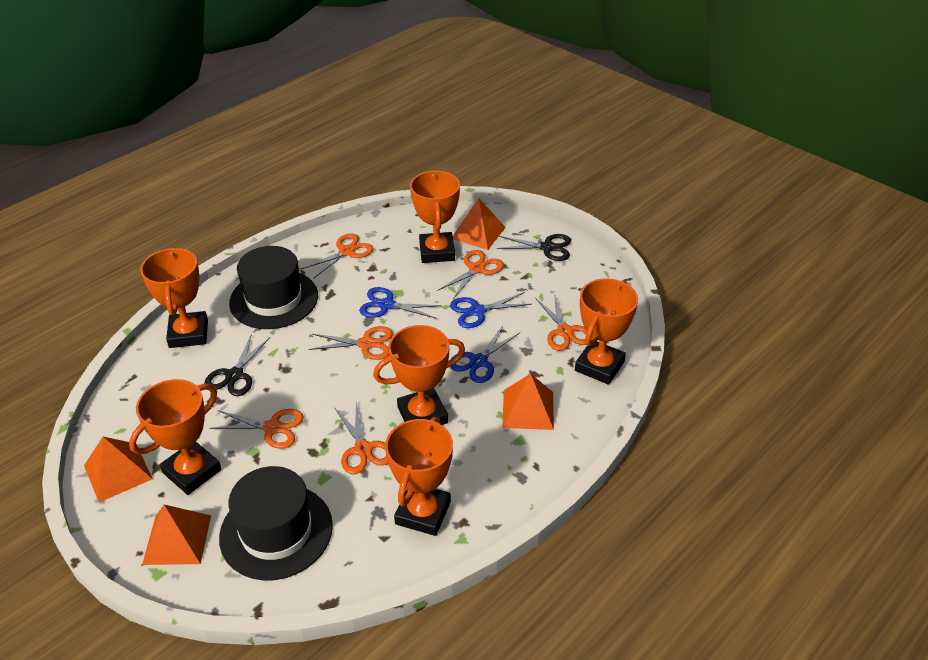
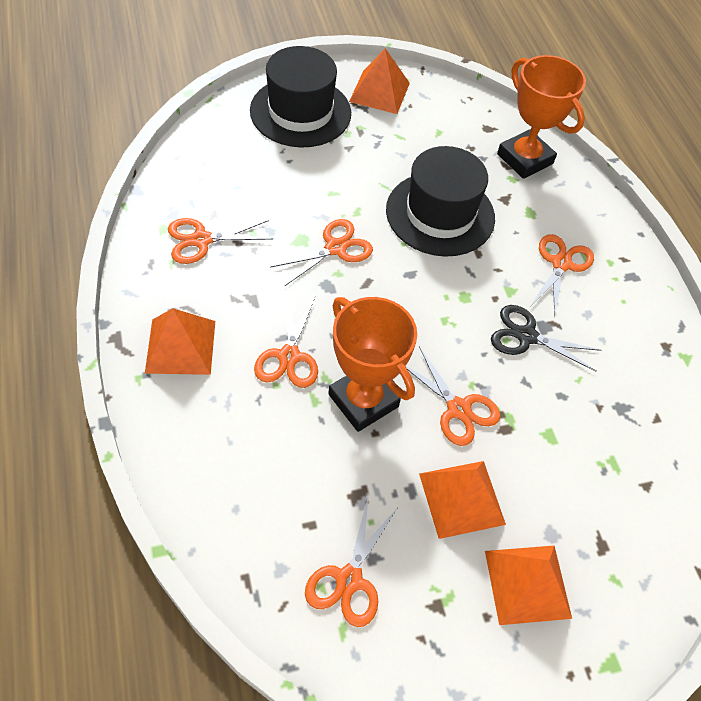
black scissors: [204,334,270,396] [497,234,571,261] = 2 -> [491,305,602,371] = 1
blue scissors: [359,287,442,319] [450,292,532,328] [450,326,520,383] = 3 -> none = 0
orange trophy: [129,379,222,495] [140,247,208,348] [373,325,465,425] [385,417,453,536] [410,171,460,263] [575,278,638,385] = 6 -> [328,297,417,432] [497,55,586,179] = 2

